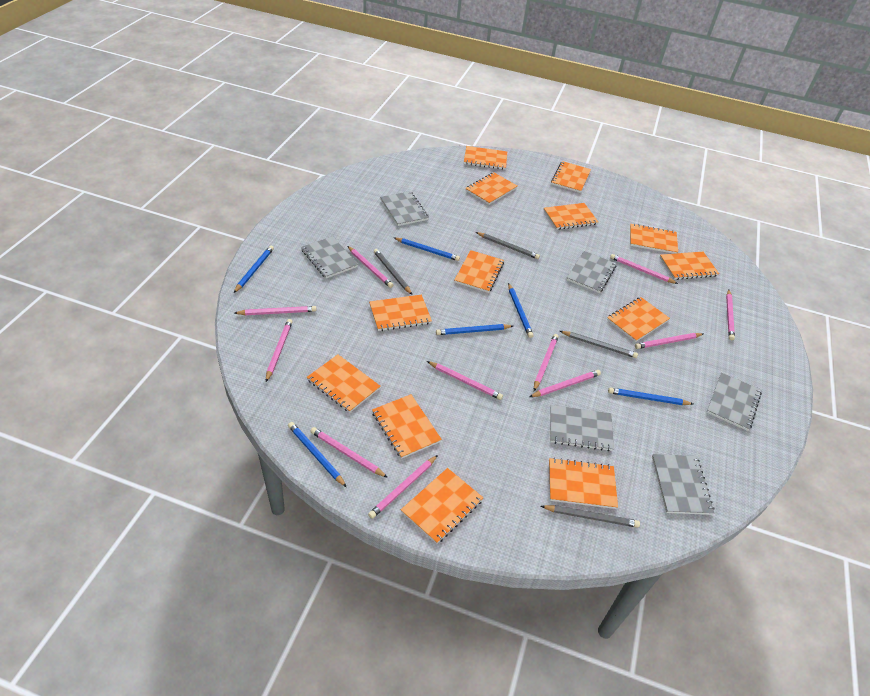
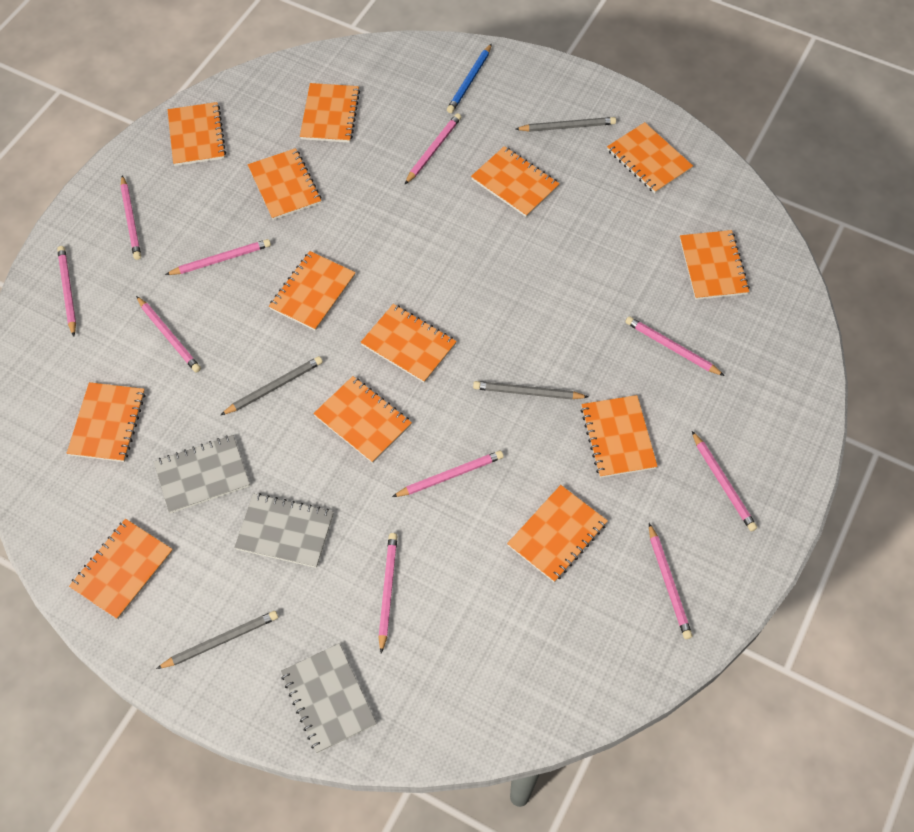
blue pencil: [234,246,274,293] [288,422,346,487] [394,238,460,261] [436,324,513,335] [508,283,534,338] [608,387,693,405] = 6 -> [447,43,492,113] = 1
grey notebook: [301,236,358,279] [380,191,429,226] [550,405,614,451] [567,251,617,293] [652,454,714,515] [706,372,762,431] = 6 -> [154,435,250,514] [234,493,334,568] [281,643,377,753] = 3
pink pencil: [235,306,316,315] [266,319,293,382] [310,427,388,478] [348,246,393,288] [368,455,438,519] [427,361,503,400] [529,370,601,397] [534,334,559,391] [610,254,678,284] [635,333,703,349] [726,289,735,340] = 11 -> [57,246,76,336] [121,175,141,260] [136,296,201,372] [165,239,271,275] [378,533,397,654] [392,450,503,497] [405,113,461,184] [625,316,725,376] [649,523,692,639] [692,431,757,531] = 10

